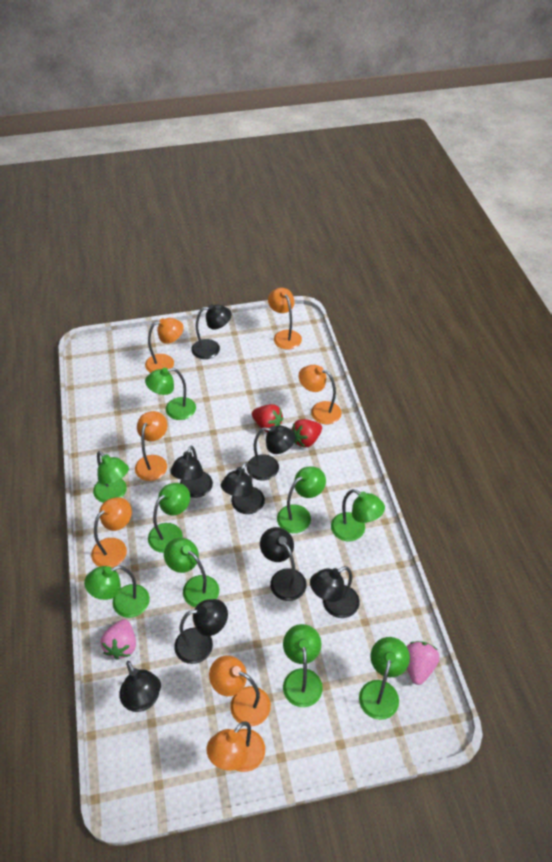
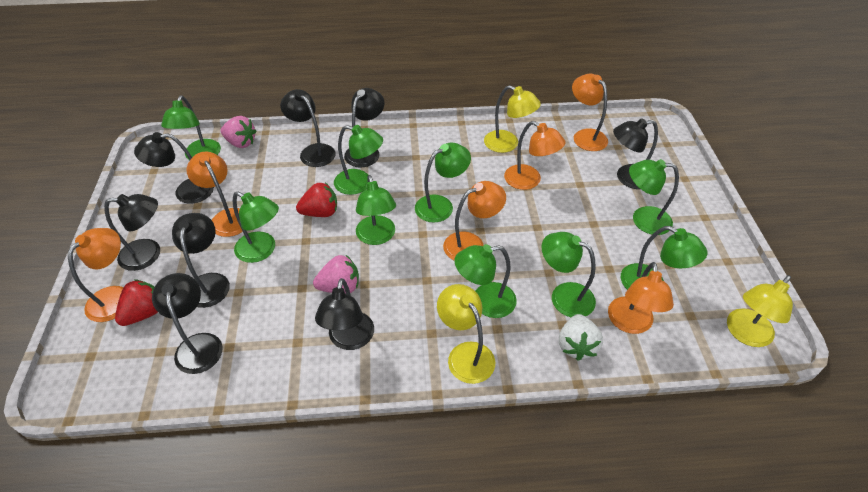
orange lamp: [91,497,132,568] [135,411,167,481] [145,318,184,373] [206,721,265,772] [209,655,271,726] [268,288,302,350] [299,365,342,424] = 7 -> [68,228,124,322] [187,152,243,237] [443,181,506,260] [504,121,566,190] [572,74,608,151] [608,262,674,334] = 6
white strawberry: none = 0 -> [559,314,603,361] = 1
yellow lamp: none = 0 -> [437,284,495,384] [484,85,541,153] [727,275,793,347] = 3

